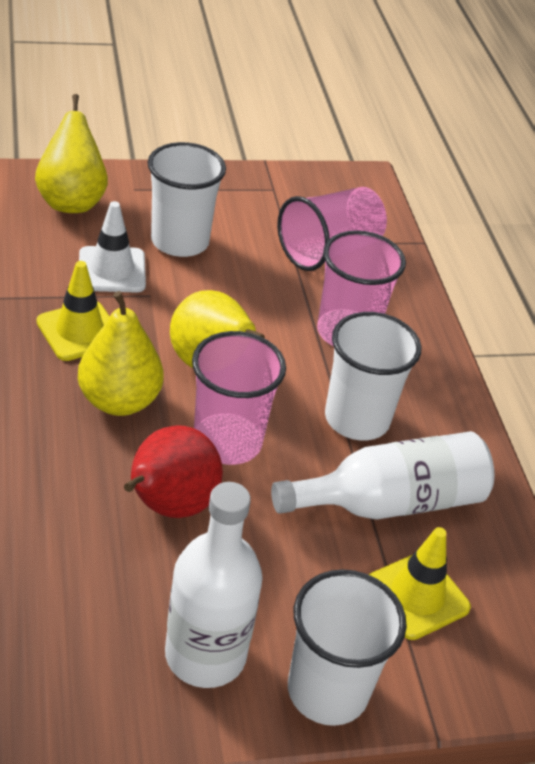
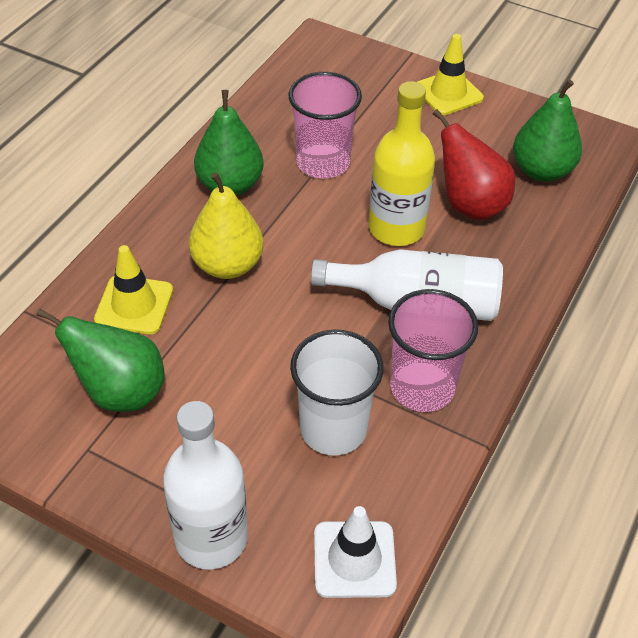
green pear: none = 0 -> [36,309,165,412] [194,90,264,196] [513,79,582,182] = 3
pink cup: [192,331,286,465] [277,187,387,271] [317,230,406,346] = 3 -> [288,72,362,178] [388,289,478,412] = 2
white cup: [148,142,226,257] [288,569,407,726] [325,312,421,440] = 3 -> [290,330,383,456] = 1
yellow bottle: none = 0 -> [368,81,435,246] = 1
yellow pear: [35,94,108,213] [78,291,164,416] [170,290,265,368] = 3 -> [189,172,263,279] = 1

